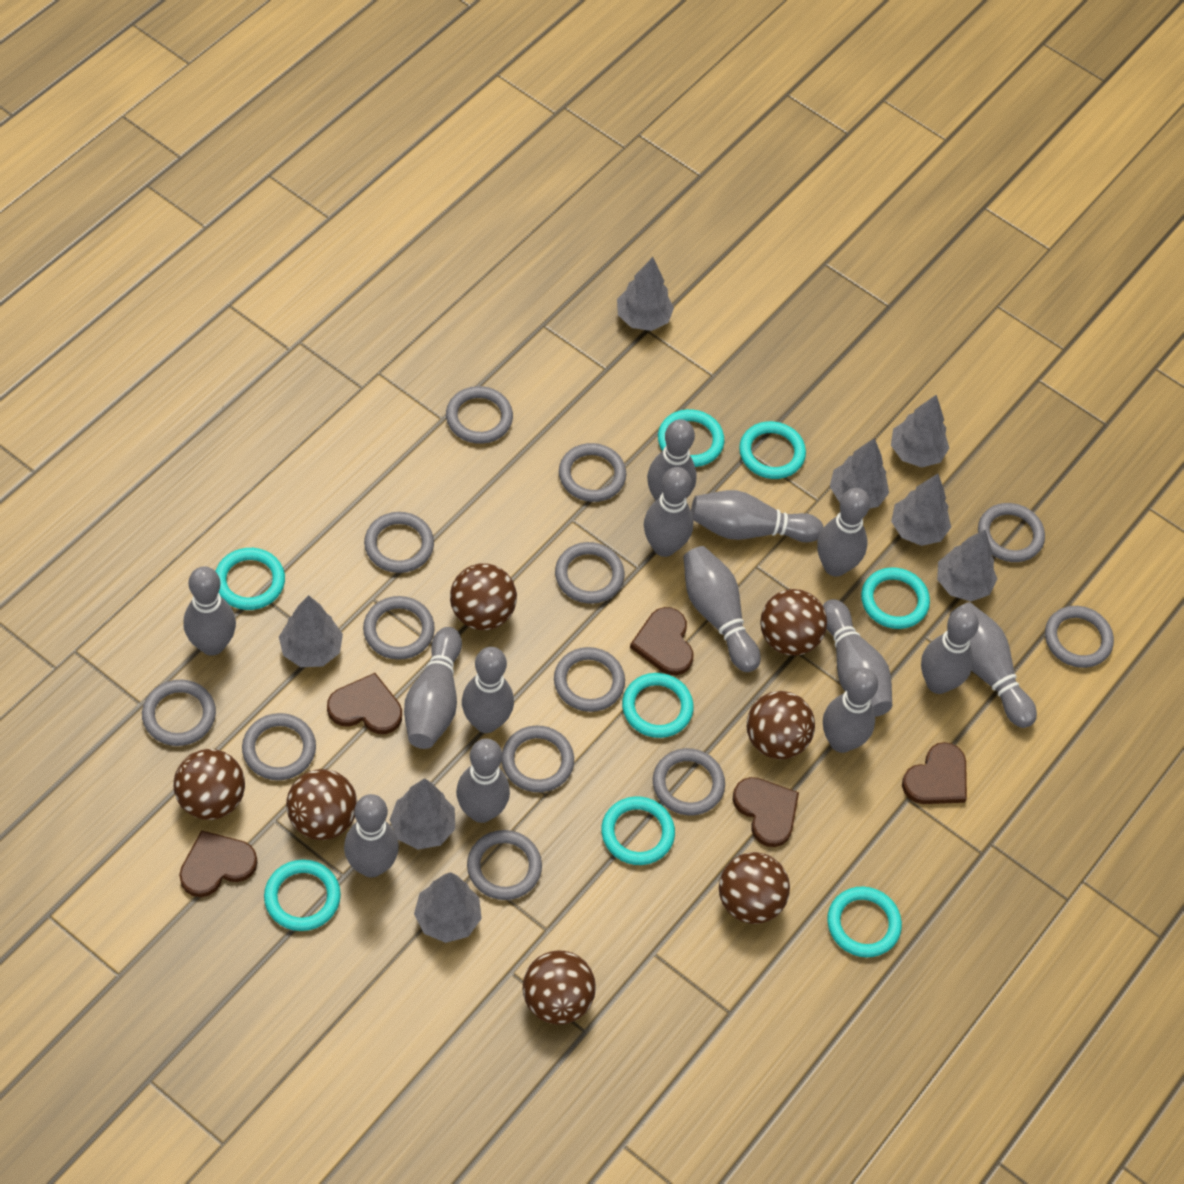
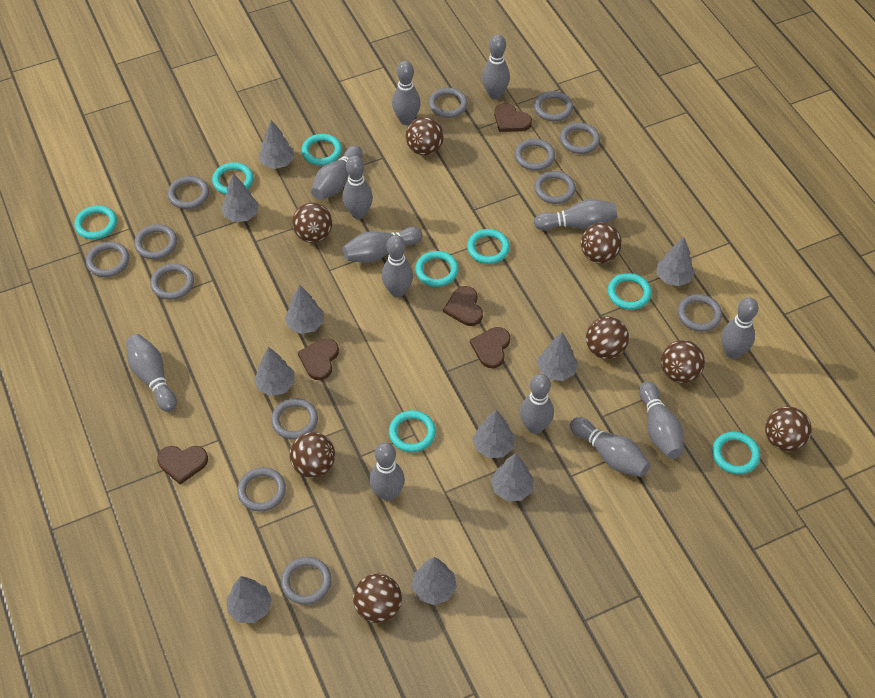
brown ball: [173,749,245,820] [286,769,357,840] [450,563,517,630] [523,950,596,1025] [719,852,790,924] [747,691,815,759] [760,589,827,656] = 7 -> [290,432,335,478] [292,203,332,243] [353,573,402,623] [406,117,444,155] [581,223,622,263] [586,316,629,359] [661,340,705,383] [765,407,812,451] = 8
grey bowling pin: [183,566,236,656] [344,794,399,878] [404,627,462,749] [456,739,510,823] [462,647,514,733] [644,467,694,557] [647,419,696,501] [683,546,761,672] [691,490,823,542] [817,488,870,577] [823,599,892,717] [823,668,878,753] [921,608,979,694] [950,602,1037,728] = 14 -> [126,334,177,412] [311,145,363,200] [342,227,423,263] [343,156,373,219] [370,442,405,501] [382,235,413,298] [392,61,421,125] [482,35,510,99] [520,374,554,434] [534,199,617,230] [570,417,651,477] [639,381,684,459] [721,297,758,359] = 13
grey tree: [279,595,343,667] [390,778,455,850] [414,872,482,943] [617,257,674,331] [830,438,889,508] [891,395,949,468] [891,474,951,546] [937,530,997,601] = 8 -> [221,173,259,222] [227,576,272,623] [254,347,295,396] [258,120,294,169] [285,285,324,334] [412,557,457,605] [473,410,515,458] [491,453,534,501] [538,332,578,381] [657,237,695,286] = 10

